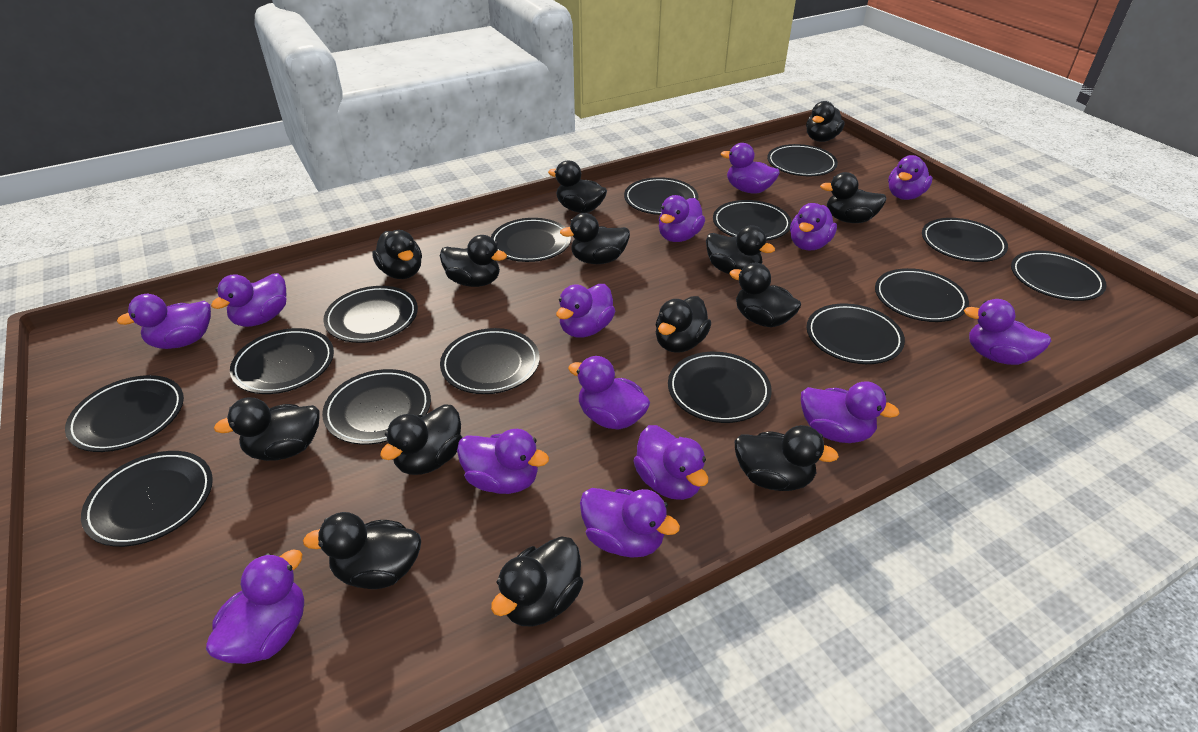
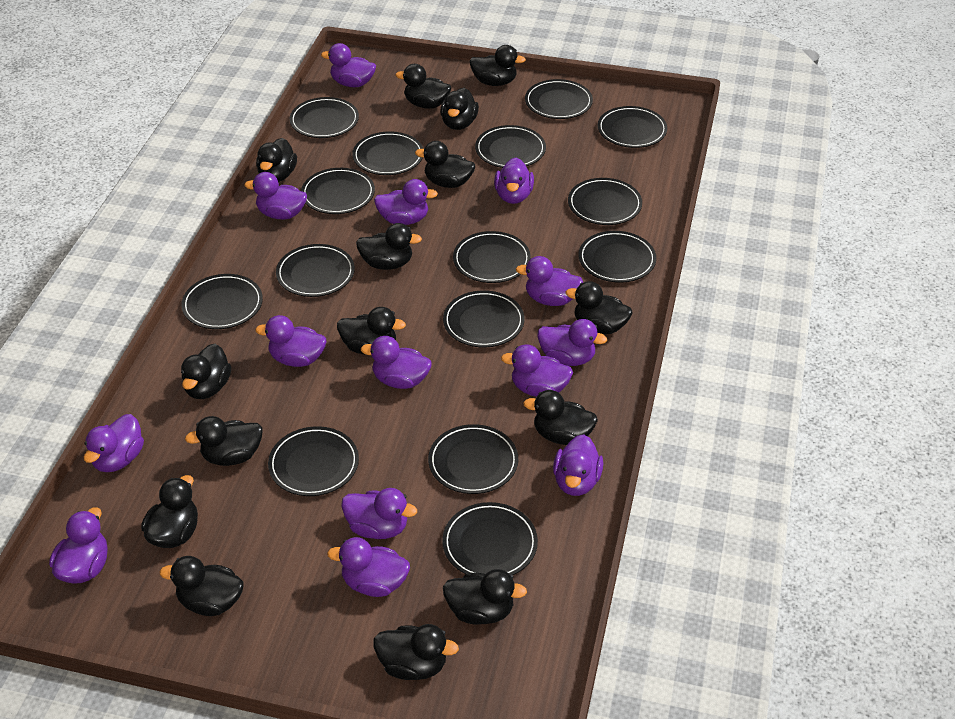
black duck: [214,397,320,461] [303,512,421,589] [372,230,422,279] [380,405,462,475] [440,235,507,287] [491,536,583,626] [548,160,607,213] [560,213,630,264] [655,296,711,353] [706,225,775,274] [729,263,801,327] [735,425,839,491] [806,101,845,142] [820,172,887,223] = 14 -> [141,475,198,548] [160,556,244,616] [181,344,231,399] [185,416,263,466] [256,138,297,182] [337,307,406,355] [356,223,422,270] [374,624,459,680] [395,64,451,109] [415,141,475,188] [440,88,479,130] [443,569,527,625] [470,45,526,86] [523,390,598,445] [565,281,632,334] = 15

